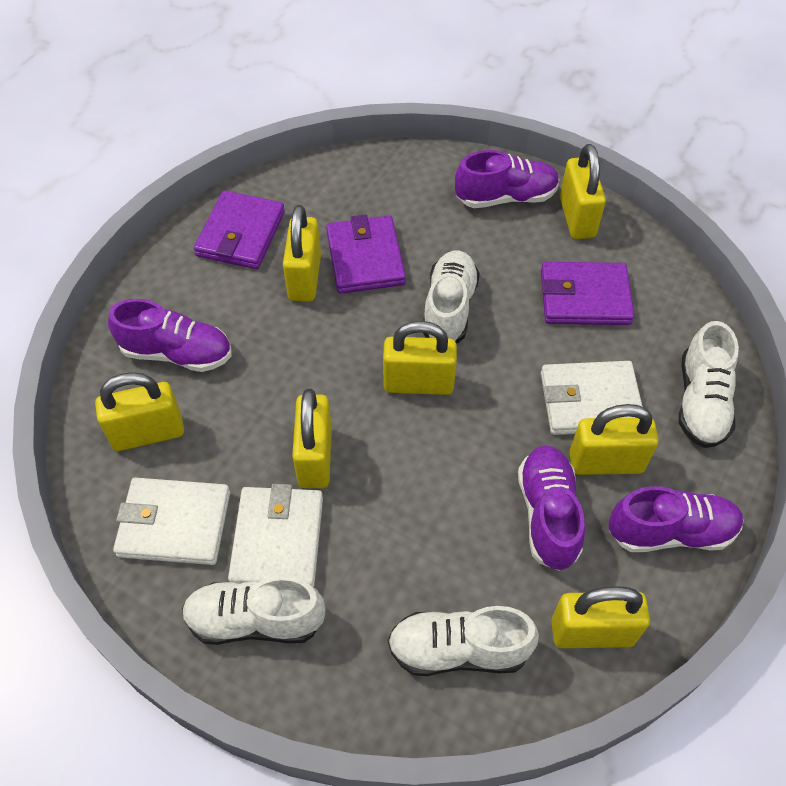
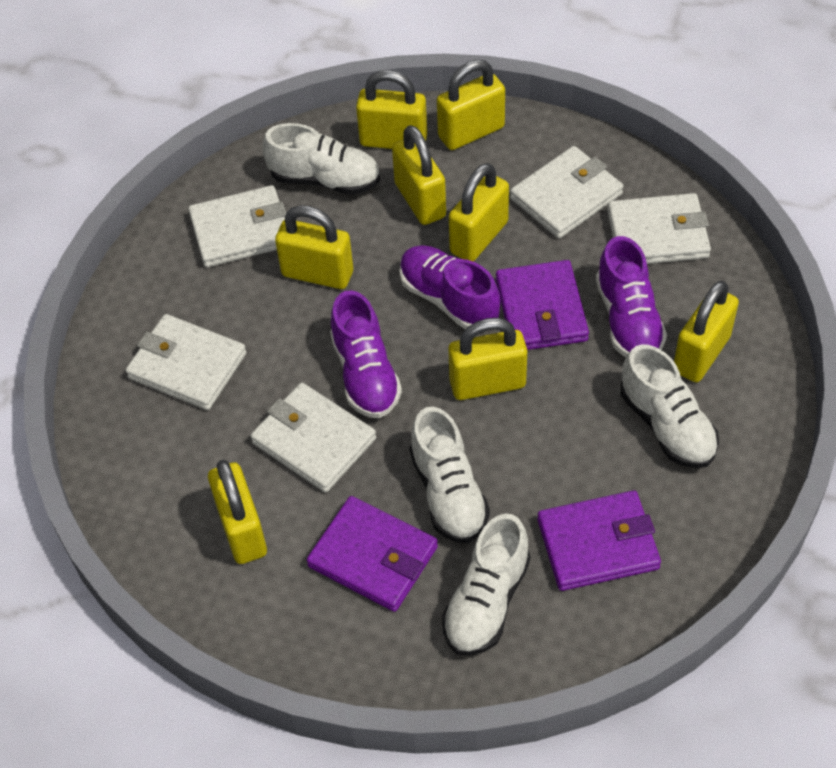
purple shoe: [108,299,232,372] [455,150,560,208] [518,445,585,571] [609,486,743,552] = 4 -> [330,290,402,418] [400,245,501,329] [596,236,667,357] = 3
white wallet: [113,478,230,565] [228,484,323,587] [541,361,643,435] = 3 -> [126,314,246,410] [188,185,286,268] [250,383,376,493] [510,146,623,239] [607,193,711,264] = 5
yellow padlock: [95,372,184,451] [283,205,321,302] [292,389,332,488] [383,321,457,395] [551,586,650,648] [560,144,606,239] [569,404,659,475] = 7 -> [208,460,267,564] [275,205,353,289] [356,70,427,149] [392,125,446,225] [437,60,505,150] [448,318,527,400] [449,163,509,261] [674,281,739,382] = 8

